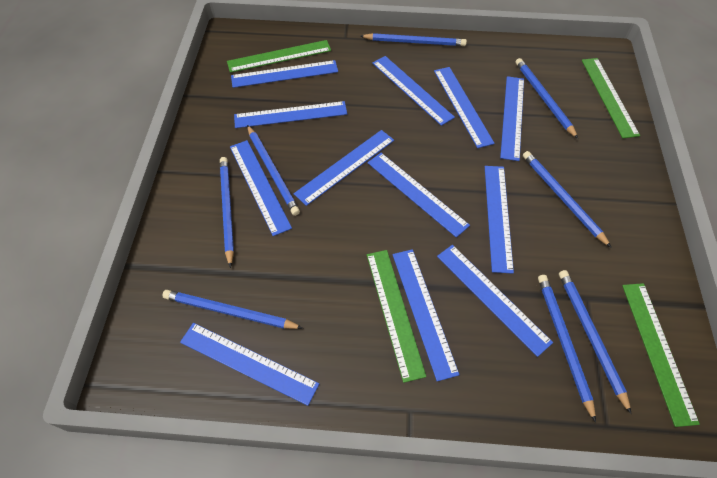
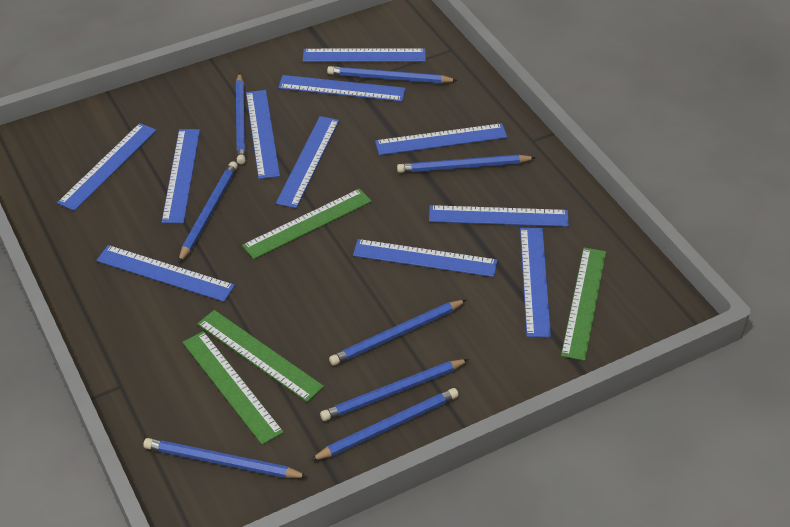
blue ruler: [180,323,319,406] [230,140,292,236] [231,60,338,88] [234,101,347,128] [294,130,394,206] [368,153,470,238] [372,56,455,126] [393,249,460,381] [434,67,495,148] [437,245,553,357] [485,166,514,274] [500,76,524,161] = 12 -> [57,123,157,211] [96,245,235,302] [162,129,200,223] [246,90,280,179] [276,116,339,208] [278,75,406,102] [303,48,426,62] [353,239,497,277] [375,123,507,155] [429,205,569,227] [520,228,551,337] = 11

